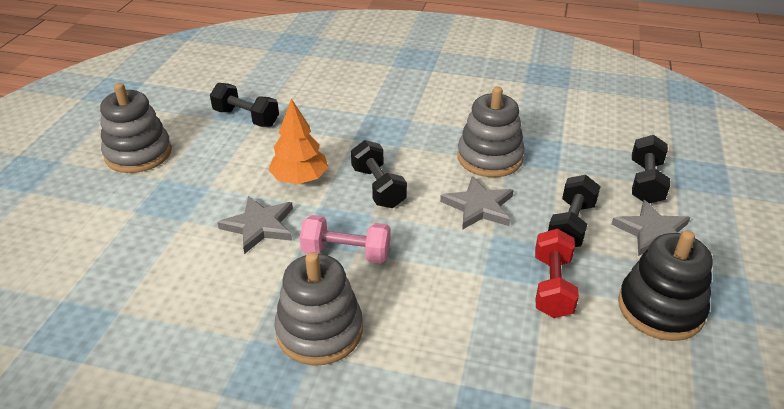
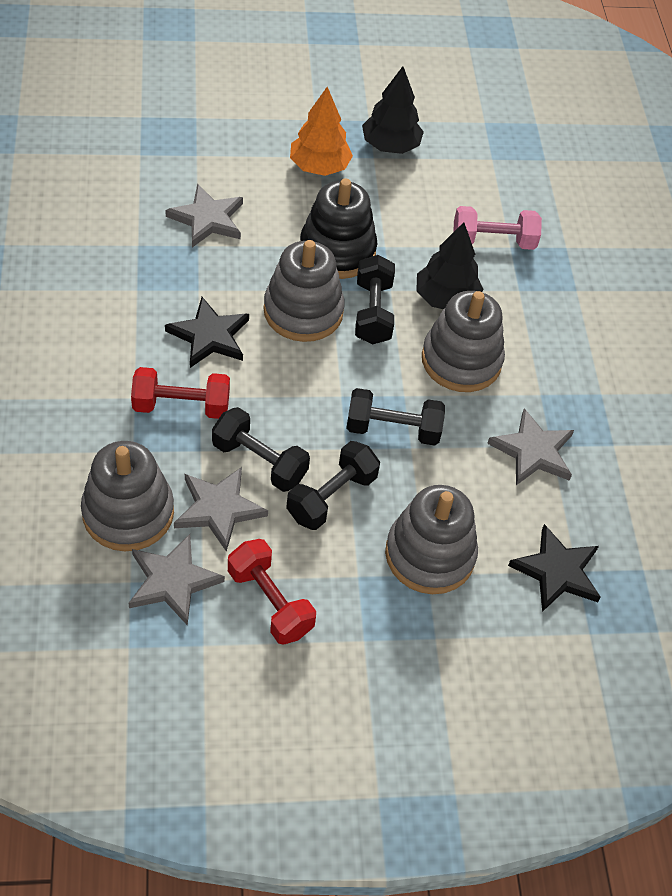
black star: none = 0 -> [165,297,249,368] [508,524,601,612] = 2
black tree: none = 0 -> [362,66,424,154] [416,222,483,309] = 2
grey stacking toy: [100,83,172,173] [275,252,363,365] [457,87,525,177] = 3 -> [81,441,174,551] [263,240,345,342] [385,485,478,594] [422,291,505,392] = 4
grey star: [217,196,293,254] [440,176,513,230] [611,200,690,256] = 3 -> [129,534,225,625] [165,184,243,247] [174,467,268,552] [487,408,574,485] = 4
red dumbbell: [535,229,579,318] = 1 -> [131,367,230,419] [228,539,316,645] = 2

